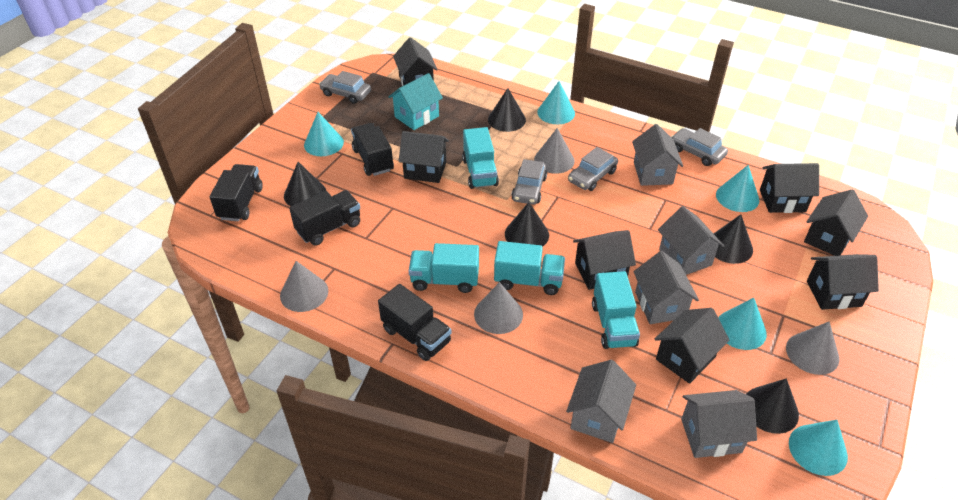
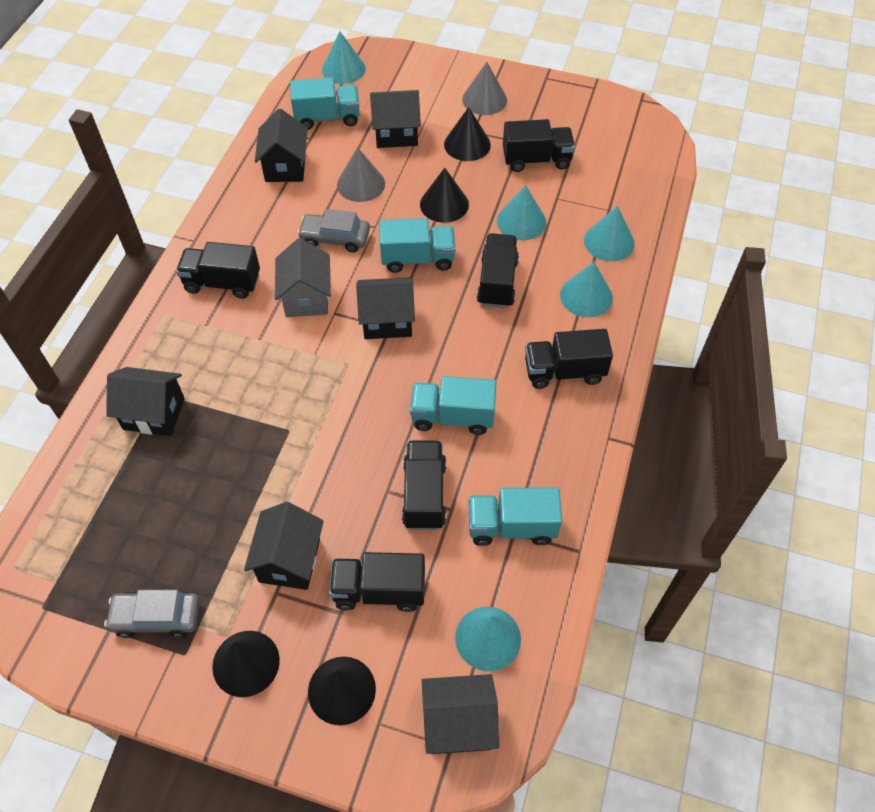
black cone: [284,162,326,206] [488,88,526,132] [505,202,549,247] [714,214,753,264] [746,378,799,434] = 5 -> [212,631,280,697] [308,657,376,725] [420,168,469,223] [444,107,491,161] = 4
black house: [393,37,438,86] [398,131,449,183] [573,230,636,290] [655,308,729,384] [760,163,819,213] [804,190,868,256] [807,254,879,310] = 7 -> [106,367,185,436] [244,502,324,590] [255,109,308,182] [356,277,415,339] [370,90,421,148] [422,674,499,754] = 6
black truck: [210,164,263,221] [289,190,360,246] [351,123,394,176] [378,284,451,361] = 4 -> [176,242,260,299] [329,552,425,612] [402,441,446,530] [477,233,519,308] [503,119,575,172] [525,329,613,389] = 6
grey car: [319,71,371,104] [511,159,547,205] [568,147,618,191] [671,128,728,166] = 4 -> [104,590,200,638] [297,209,370,252] = 2
grey cone: [280,261,328,312] [474,282,523,334] [534,128,575,174] [786,321,839,375] = 4 -> [337,147,385,202] [462,62,507,115] = 2
grey house: [566,360,636,443] [632,124,683,186] [633,251,699,324] [658,206,724,275] [681,390,757,458] = 5 -> [275,238,331,317] = 1
turquoise house: [388,73,443,130] = 1 -> none = 0

